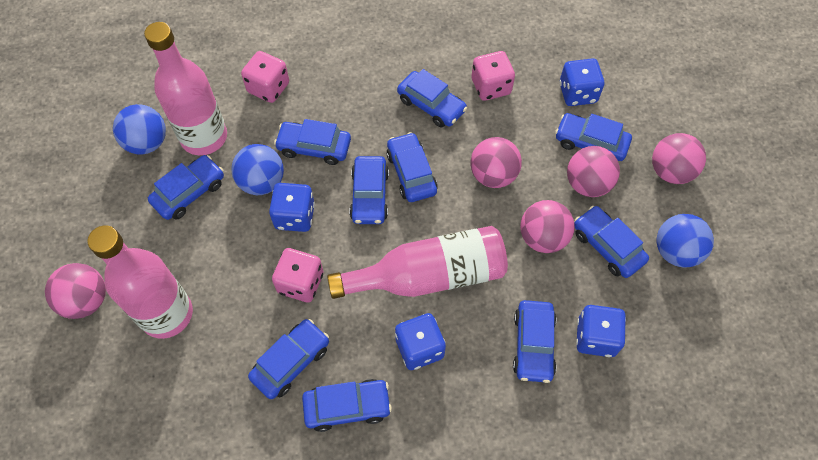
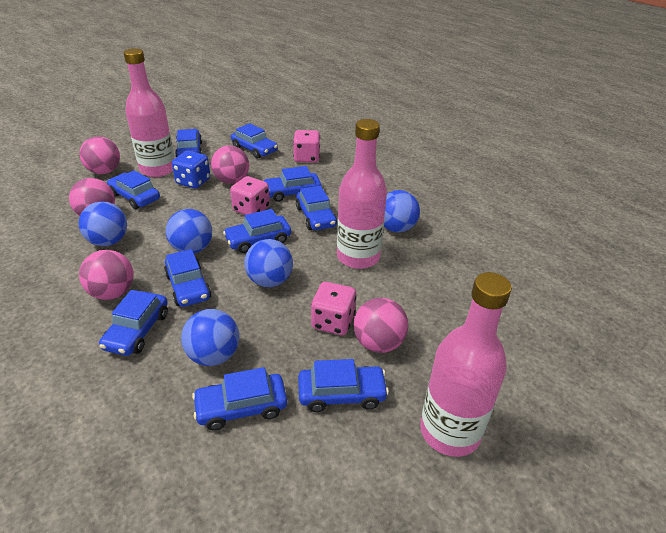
blue ball: [113,104,166,155] [231,144,284,195] [657,214,714,268] = 3 -> [79,202,127,246] [166,209,212,254] [181,309,239,366] [244,239,293,287] [384,190,420,233] = 5
blue dice: [269,183,315,232] [395,313,446,370] [560,58,604,106] [576,305,626,357] = 4 -> [172,151,210,189] = 1

